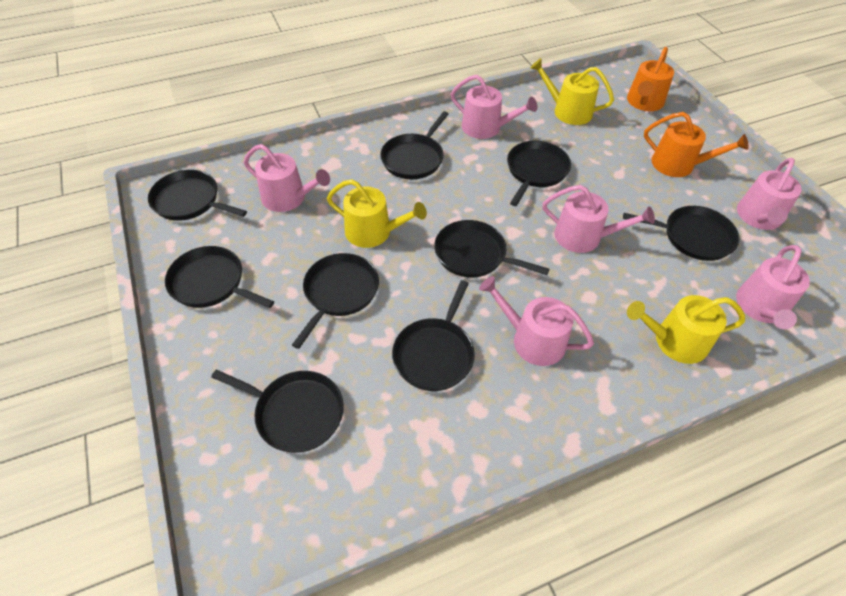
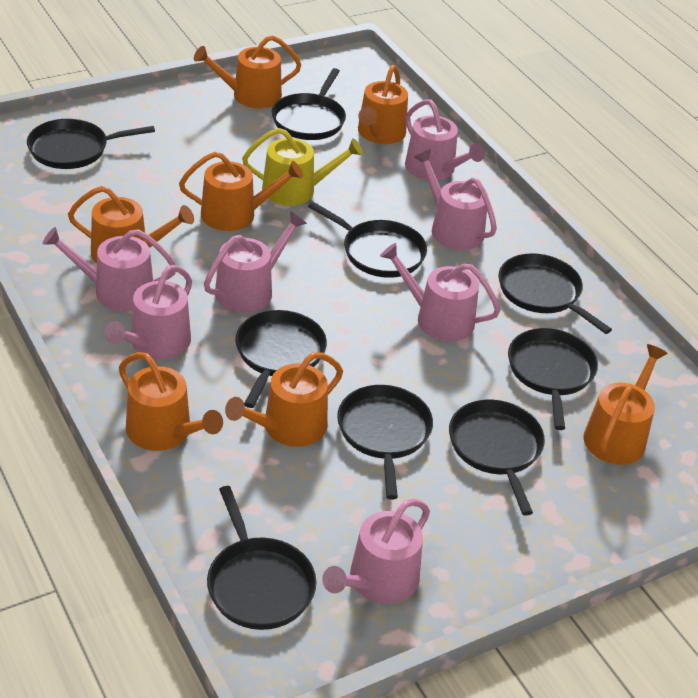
orange watering can: [627,47,674,111] [644,112,748,177] = 2 -> [68,186,194,263] [119,352,223,451] [179,152,303,231] [194,35,301,108] [225,352,343,447] [358,65,408,144] [583,344,668,465] = 7
pink watering can: [244,144,330,212] [451,75,538,139] [479,276,594,366] [543,185,655,253] [736,245,810,329] [737,158,802,230] = 6 -> [43,227,176,311] [105,265,192,359] [204,211,307,313] [322,499,430,604] [380,243,501,342] [405,99,485,180] [413,149,497,250] = 7
yellow watering can: [327,179,427,248] [530,58,614,125] [627,295,745,364] = 3 -> [242,128,363,206] = 1

